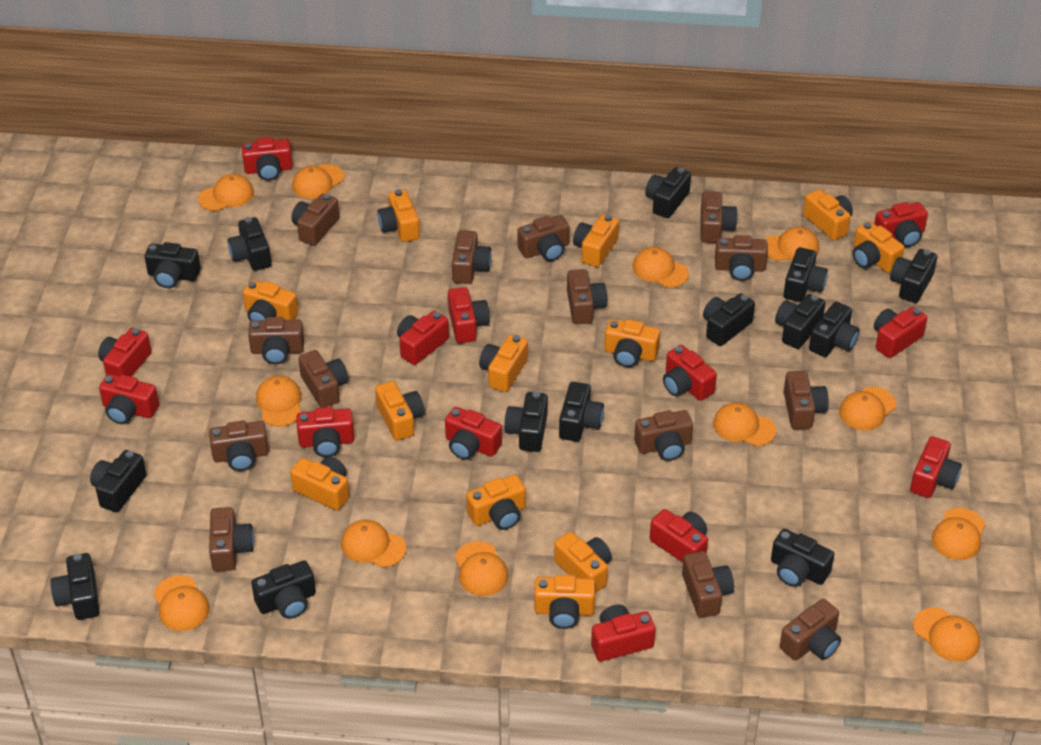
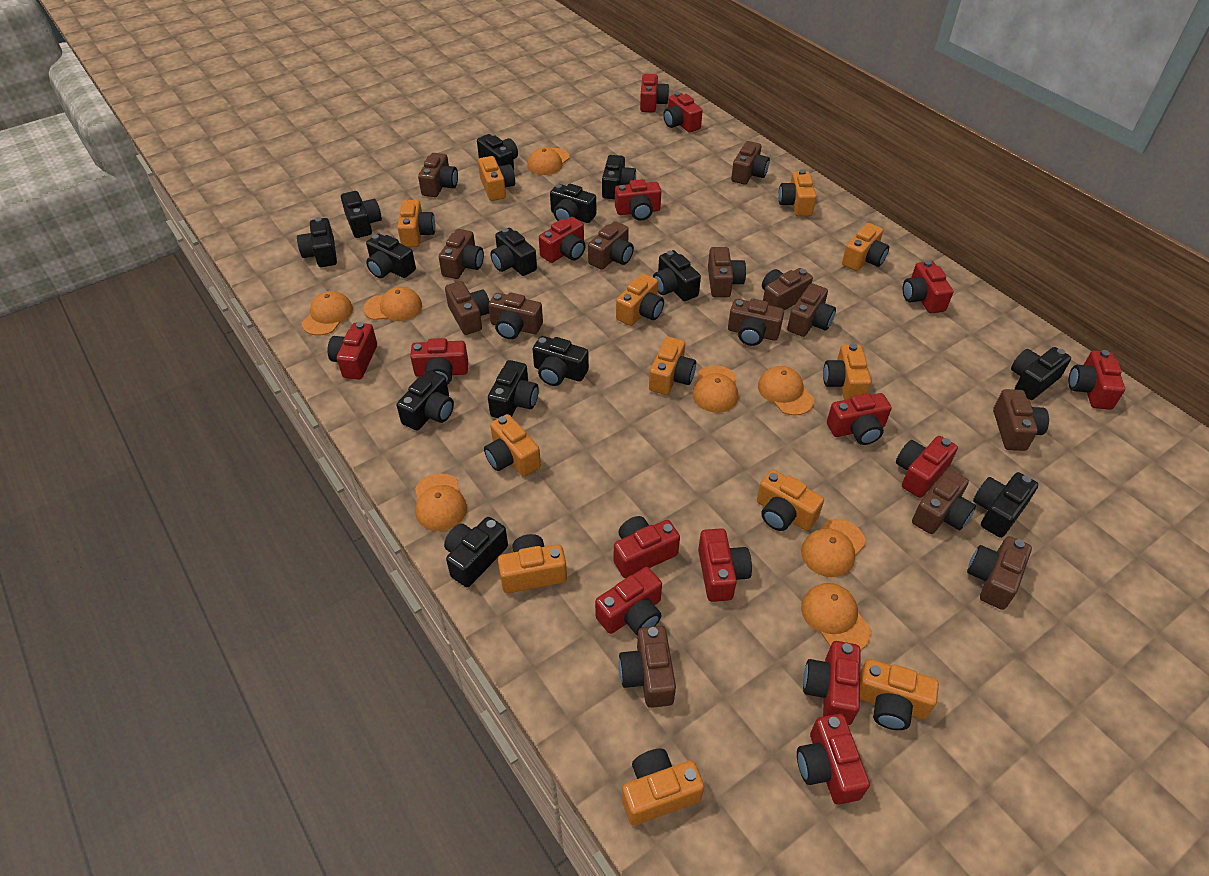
orange cap: [153,575,210,631] [198,174,254,211] [256,375,302,426] [292,164,344,199] [341,520,406,568] [455,541,509,596] [632,247,689,288] [713,402,776,446] [765,227,819,261] [839,387,896,430] [913,607,980,662] [932,508,985,560] = 12 -> [302,291,353,336] [364,287,422,321] [415,473,467,531] [527,147,570,175] [693,365,738,413] [758,366,814,416] [801,519,866,577] [801,583,871,650] = 8
red camera: [98,328,151,377] [99,374,159,424] [242,137,293,181] [296,407,355,457] [397,311,449,365] [445,407,502,460] [448,287,490,343] [591,605,656,661] [650,509,708,563] [663,345,717,401] [874,202,928,247] [874,307,927,358] [910,436,962,498] = 13 -> [327,322,377,380] [410,338,468,385] [539,217,586,263] [595,567,662,635] [614,516,680,578] [615,179,661,221] [640,74,669,112] [663,92,703,132] [698,528,752,602] [797,714,870,804] [803,641,861,725] [827,393,892,445] [896,436,958,498] [903,260,953,313] [1068,350,1125,410] = 15

